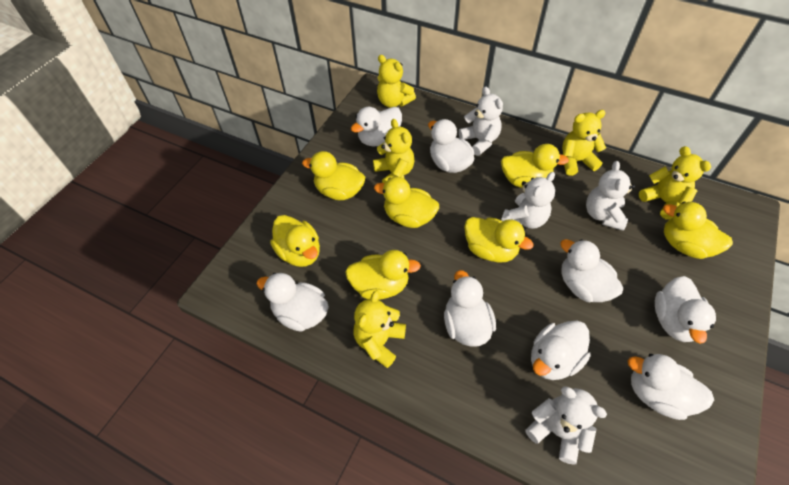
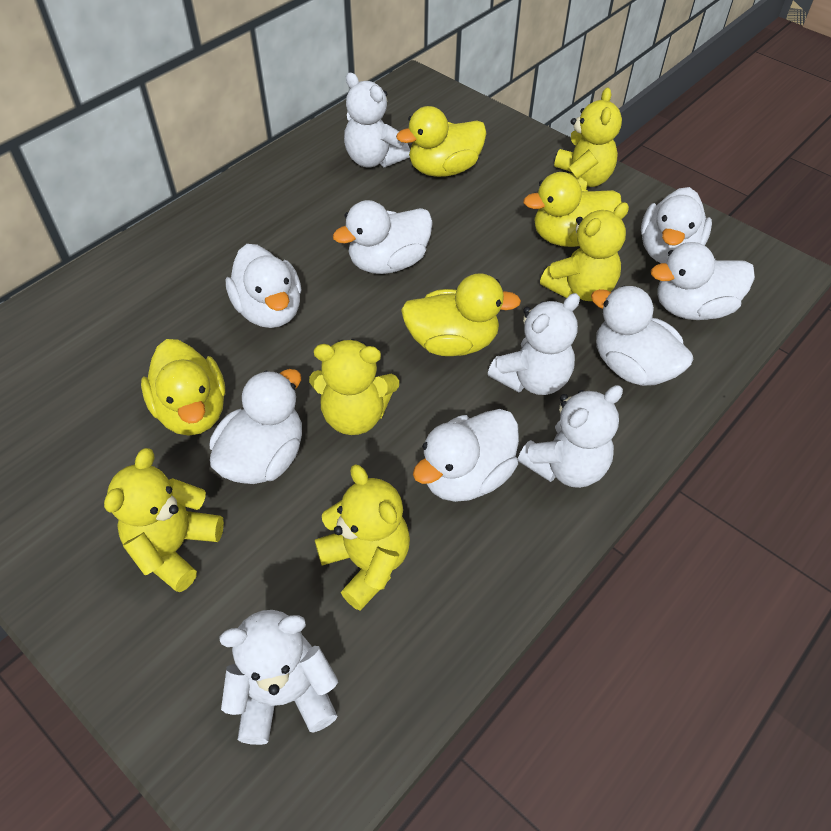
white duck: [257,273,329,332] [351,107,402,147] [428,119,474,173] [444,270,496,347] [531,321,591,380] [560,239,623,302] [628,354,714,420] [655,276,716,344] = 8 -> [209,369,302,484] [226,244,301,328] [333,200,433,274] [413,409,519,502] [591,286,693,386] [641,187,712,263] [651,242,755,320] = 7
yellow duck: [270,215,320,267] [302,151,365,200] [345,250,421,300] [374,177,439,228] [464,217,533,263] [501,144,569,188] [663,201,733,259] = 7 -> [141,339,225,436] [396,106,487,177] [401,273,521,356] [524,172,622,247] = 4

